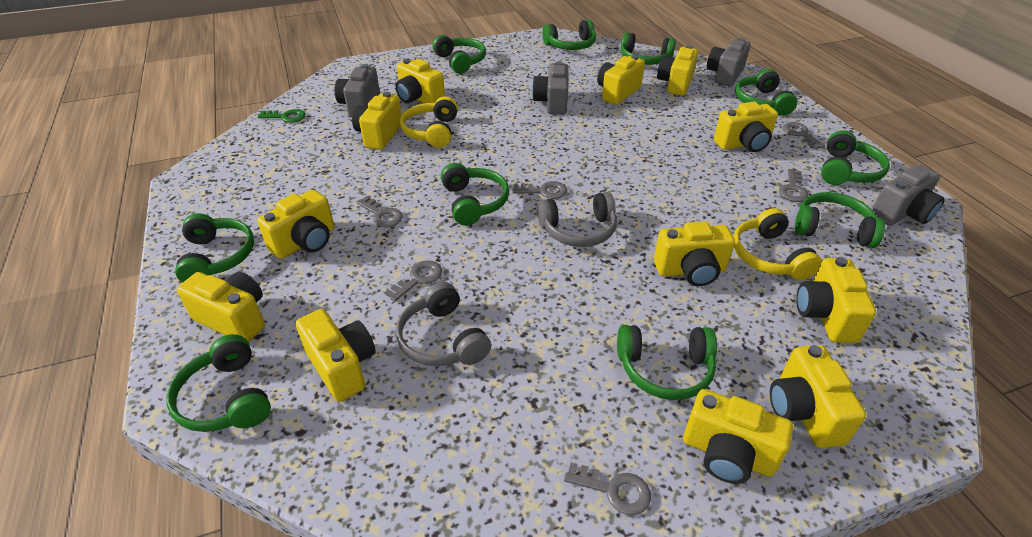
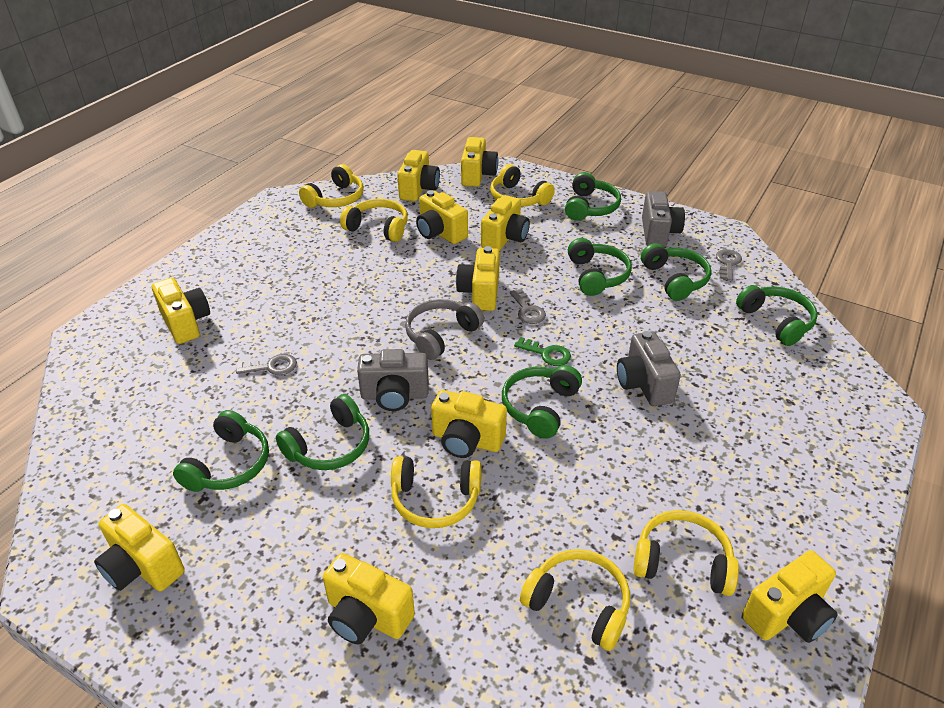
green headphones: [166,334,271,432] [175,213,254,283] [432,35,486,74] [441,163,509,226] [542,20,596,50] [617,325,717,400] [621,32,676,65] [735,69,797,116] [795,192,885,248] [821,130,890,185] = 10 -> [173,410,269,492] [276,394,369,470] [502,365,582,439] [565,172,621,221] [568,238,632,296] [641,243,712,301] [736,285,818,346] = 7
grey camera: [335,64,380,117] [532,61,569,115] [707,38,751,86] [872,165,945,226] = 4 -> [357,349,429,411] [617,331,681,406] [642,191,685,247] = 3
grey headphones: [396,282,491,366] [537,192,617,247] = 2 -> [405,299,484,360] = 1
grey key: [357,196,403,227] [385,260,442,302] [512,181,567,199] [564,462,651,515] [779,169,808,202] [783,122,825,149] = 6 -> [236,354,297,375] [510,289,546,324] [716,249,742,281] = 3
yellow camera: [177,272,265,342] [257,190,334,259] [295,309,376,402] [352,92,402,150] [395,58,445,103] [597,55,645,105] [654,221,735,286] [657,45,699,96] [683,389,793,484] [714,101,778,152] [770,345,867,448] [796,257,876,343] = 12 -> [94,504,185,591] [152,278,210,344] [323,553,415,644] [397,150,440,201] [416,190,468,244] [431,390,507,458] [456,246,500,311] [461,137,498,187] [481,195,530,251] [742,550,838,643] = 10
yellow headphones: [400,96,458,148] [733,208,822,280] = 2 -> [299,164,364,208] [340,199,408,242] [391,456,482,528] [490,164,555,207] [520,549,630,651] [633,510,739,596] = 6

